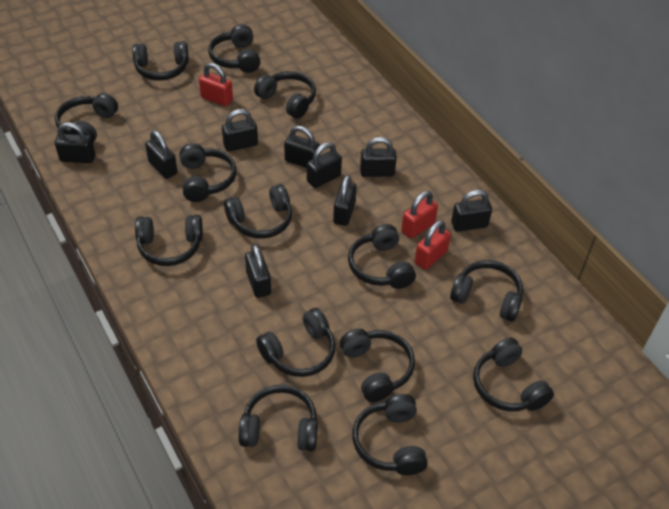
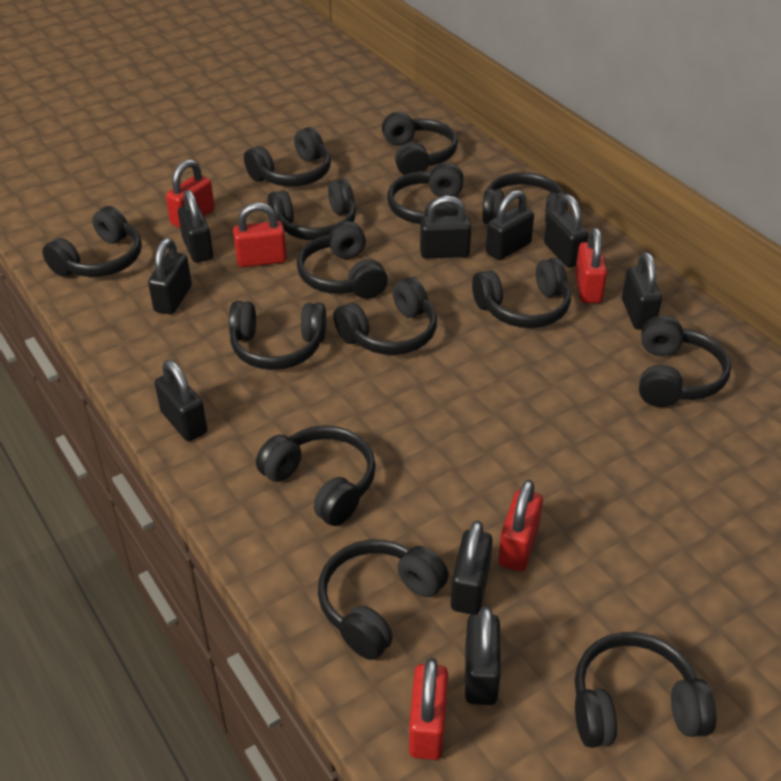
red padlock: [199,63,233,106] [401,191,438,239] [415,220,451,270] = 3 -> [166,159,215,229] [233,203,287,268] [409,658,448,760] [498,480,543,571] [575,228,607,303] = 5

